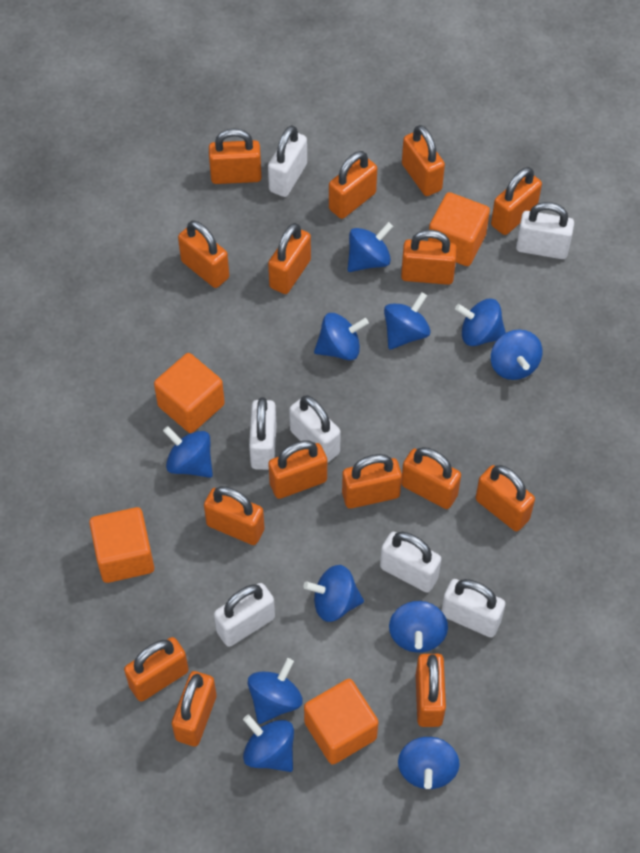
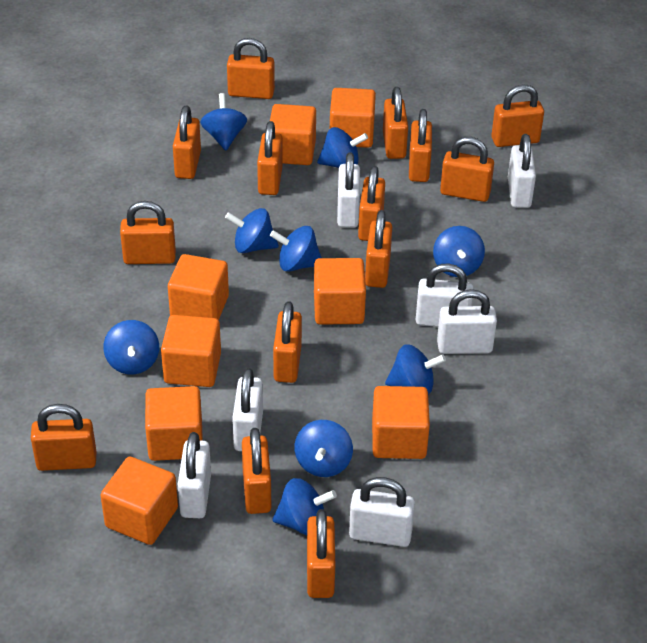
blue spinning top: [163,426,213,478] [243,715,294,772] [248,658,302,724] [303,565,364,622] [314,313,369,360] [348,222,393,272] [384,292,430,350] [389,601,448,653] [398,737,459,789] [455,299,506,346] [491,330,543,380] = 11 -> [103,320,159,374] [200,93,247,150] [225,208,279,253] [270,226,322,272] [272,478,337,535] [295,420,353,477] [317,127,368,168] [385,344,446,395] [433,226,485,277] = 9
orange cube: [89,507,154,583] [154,353,225,433] [304,679,378,764] [428,192,490,266] = 4 -> [100,456,178,545] [145,386,203,461] [161,315,221,387] [168,254,229,320] [270,104,316,165] [314,258,366,325] [330,88,376,148] [372,386,430,459] = 8
orange padlock: [124,637,189,701] [172,671,217,746] [178,221,229,288] [204,486,265,545] [209,128,262,184] [268,223,311,294] [268,440,327,499] [329,151,377,219] [342,454,402,509] [401,230,457,285] [401,447,461,509] [402,125,445,196] [416,654,446,727] [476,465,535,531] [491,167,542,235] = 15 -> [31,404,96,471] [120,201,176,264] [173,106,201,179] [227,38,275,99] [242,428,271,514] [257,121,283,195] [273,301,302,383] [307,509,335,598] [358,166,385,241] [365,210,392,288] [383,87,408,159] [409,109,432,182] [440,137,494,202] [491,85,544,147] = 14

